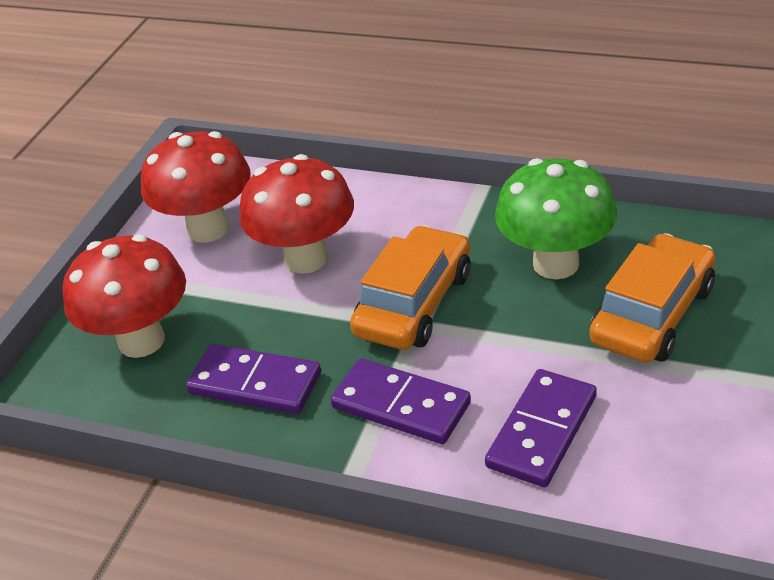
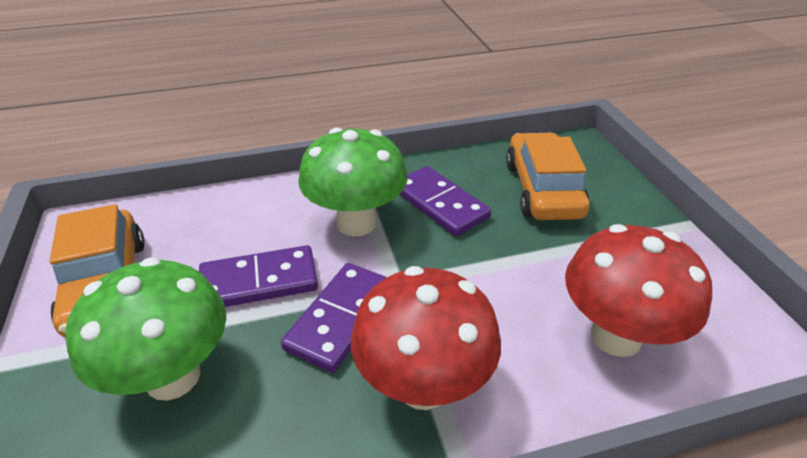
green mushroom: [495,158,617,279] = 1 -> [65,257,226,401] [298,127,408,237] = 2
red mushroom: [63,234,186,358] [141,131,251,243] [239,154,354,274] = 3 -> [351,266,501,410] [565,224,712,357] = 2

